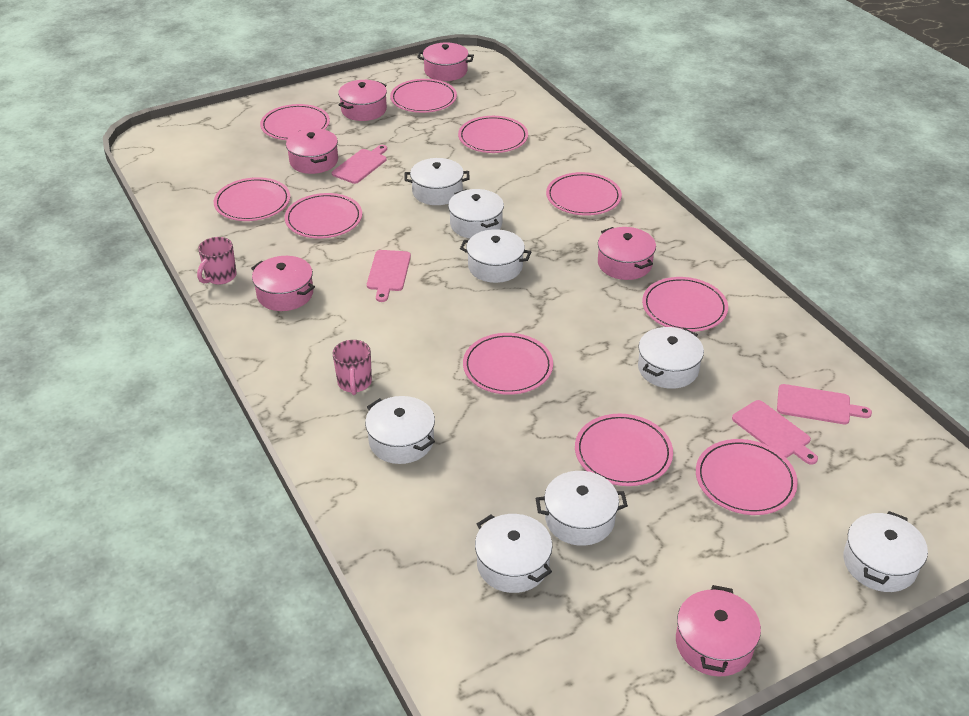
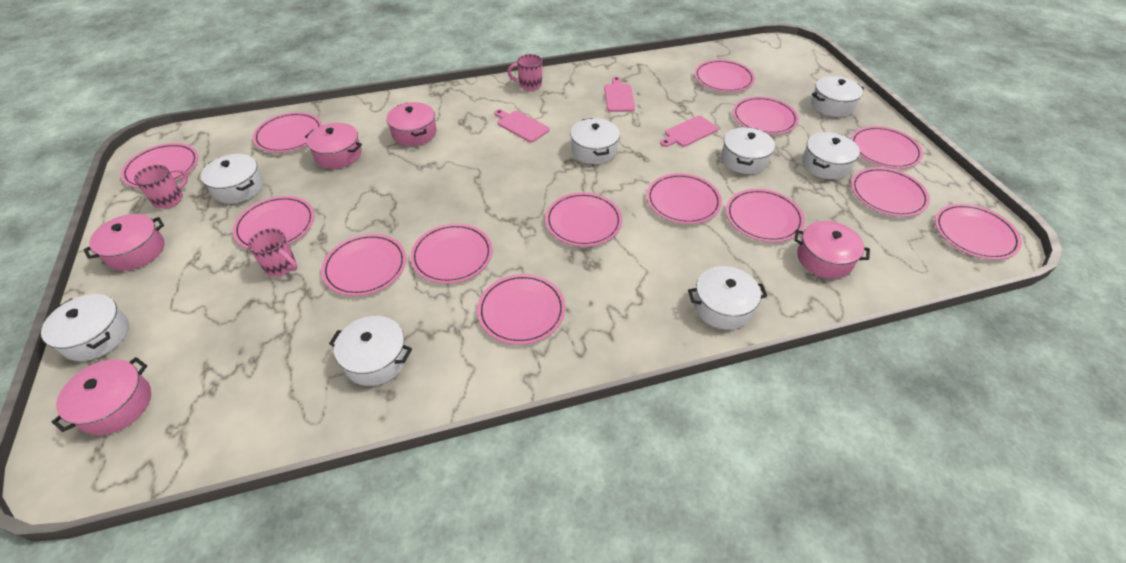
pink cutting board: [332,145,387,184] [367,250,411,302] [732,400,818,465] [777,384,872,424] = 4 -> [494,109,550,142] [604,77,635,112] [660,116,718,147] = 3
pink mug: [197,237,237,285] [332,340,372,395] = 2 -> [134,165,188,209] [248,228,297,276] [507,54,542,91] = 3
pink plate: [214,177,290,221] [260,104,330,140] [285,193,362,238] [390,79,457,113] [458,116,528,153] [463,333,553,395] [546,172,622,216] [575,414,673,486] [642,277,728,332] [696,439,798,515] = 10 -> [121,143,198,188] [233,196,315,249] [253,112,322,153] [321,234,406,296] [410,223,493,284] [477,274,565,345] [545,192,622,247] [646,173,722,224] [694,60,755,92] [726,189,805,242] [733,96,799,135] [851,126,923,169] [851,167,930,217] [935,203,1022,260] = 14
pink pot: [251,256,315,311] [286,129,338,174] [338,80,387,121] [417,42,474,81] [598,227,656,280] [676,585,761,677] = 6 -> [52,357,151,435] [84,214,165,271] [305,123,362,169] [386,102,437,146] [794,221,870,279] = 5

